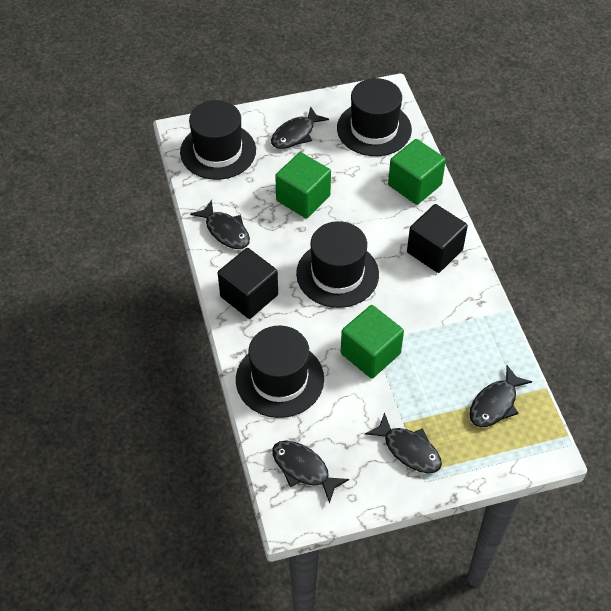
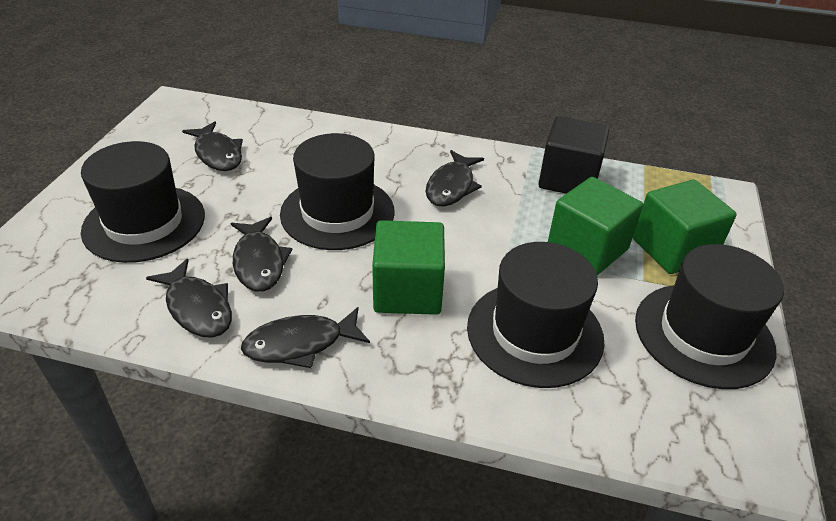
black cube: [218,248,278,319] [407,204,468,273] = 2 -> [538,116,610,194] = 1

